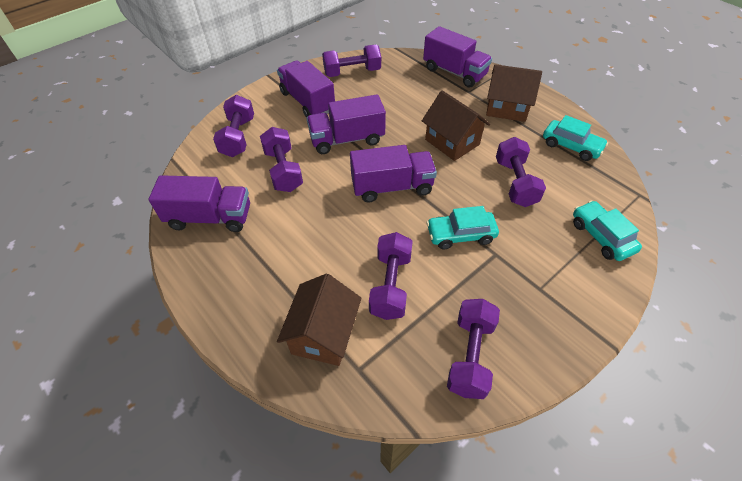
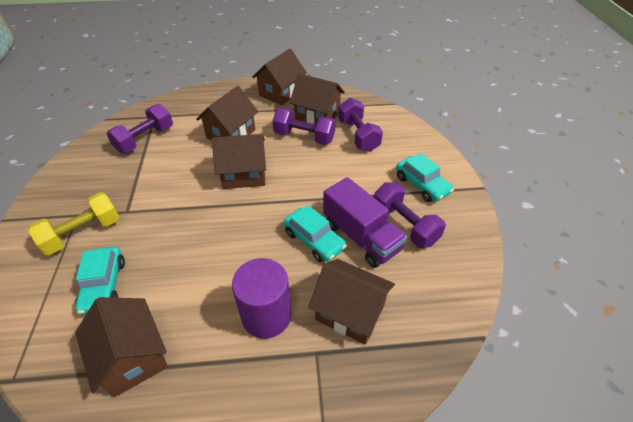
brown house: [277,274,361,366] [422,90,490,161] [486,64,542,122] = 3 -> [75,297,168,397] [196,86,258,141] [212,134,266,189] [252,49,307,105] [289,73,345,125] [308,259,395,344] = 6
purple cylinder: none = 0 -> [232,258,291,339] = 1
purple dumbbell: [213,95,254,157] [260,127,303,192] [322,45,381,77] [369,232,413,320] [447,299,500,399] [496,137,546,207] = 6 -> [106,104,173,153] [272,108,336,145] [338,98,383,152] [374,182,446,248] = 4
purple truck: [148,175,250,232] [277,61,335,118] [307,95,386,154] [350,145,437,202] [423,26,492,88] = 5 -> [323,177,407,268] = 1
yellow dumbbell: none = 0 -> [28,192,120,255] = 1

